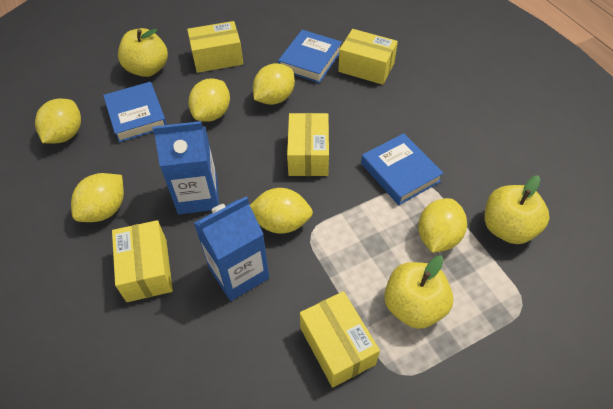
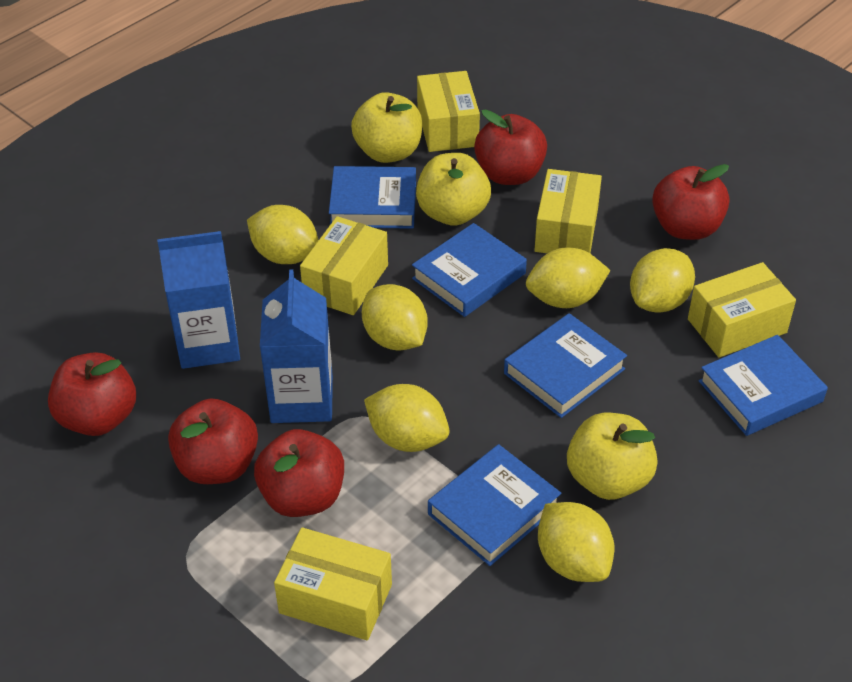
blue book: [103,82,167,142] [278,30,342,83] [361,133,444,205] = 3 -> [329,166,416,229] [412,223,527,317] [428,444,561,566] [504,313,627,418] [699,335,828,436] = 5
red apple: none = 0 -> [48,352,136,436] [168,398,258,484] [254,429,344,517] [474,109,547,185] [652,164,729,240] = 5

